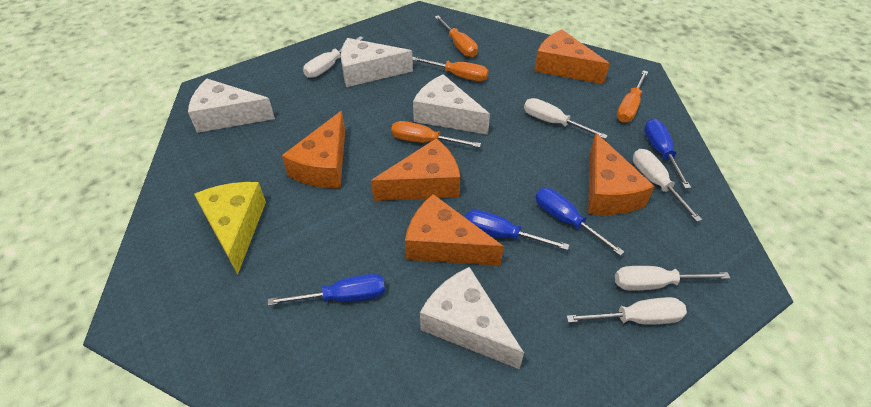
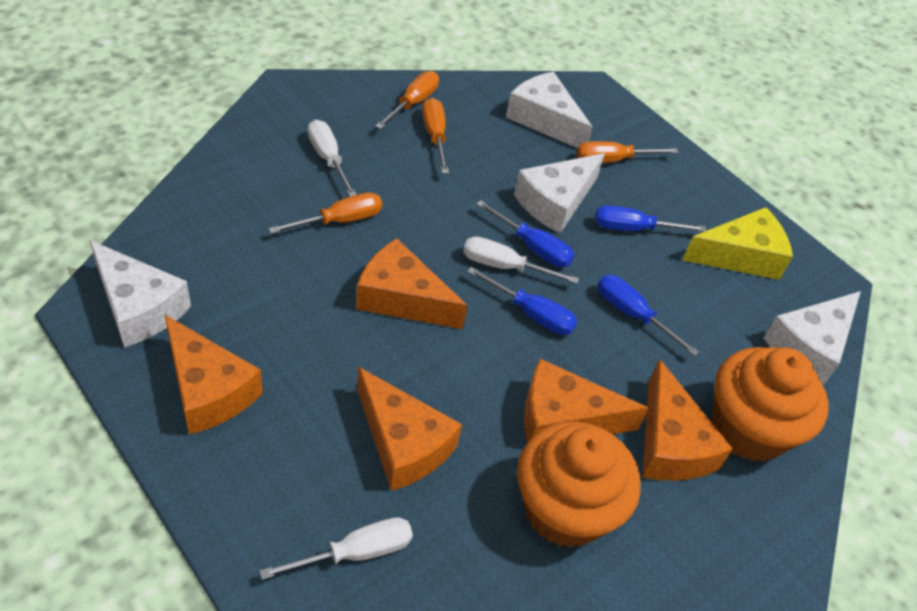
orange cupcake: none = 0 -> [517,421,641,548] [712,347,829,462] = 2
white screwdriver: [303,36,364,78] [524,98,608,139] [566,297,687,325] [615,266,730,291] [633,149,702,222] = 5 -> [259,517,413,580] [308,120,357,197] [463,236,579,284] = 3

